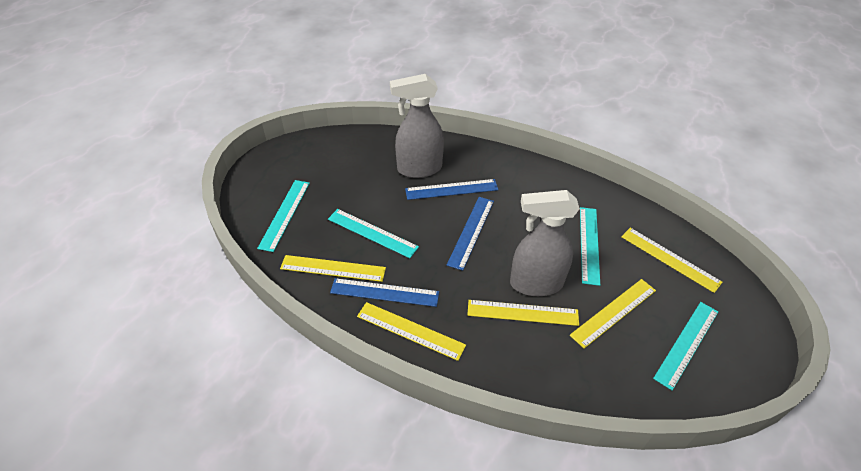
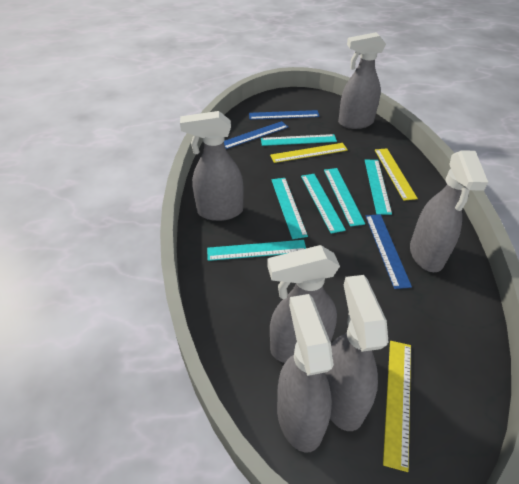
grey spray bottle: [390,74,444,178] [510,190,580,296] = 2 -> [180,111,244,221] [267,245,340,363] [277,294,334,452] [325,275,388,431] [338,32,386,129] [410,151,488,272] = 6
turquoise ruler: [257,180,310,252] [328,209,419,258] [580,207,600,286] [653,302,718,390] = 4 -> [207,240,306,261] [261,134,337,146] [271,178,308,239] [301,174,346,234] [324,168,365,227] [365,160,392,215] = 6
yellow ruler: [280,255,386,282] [357,302,466,361] [468,300,579,326] [570,279,656,348] [621,228,722,293] = 5 -> [270,143,348,163] [375,148,418,201] [383,341,411,472] = 3

